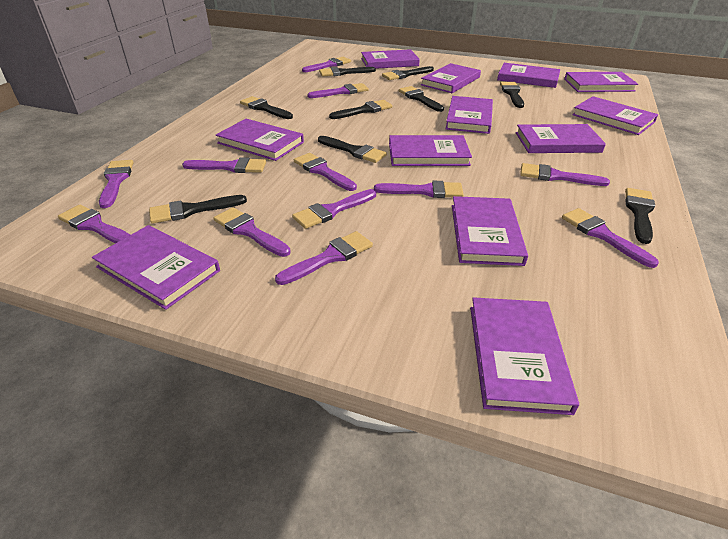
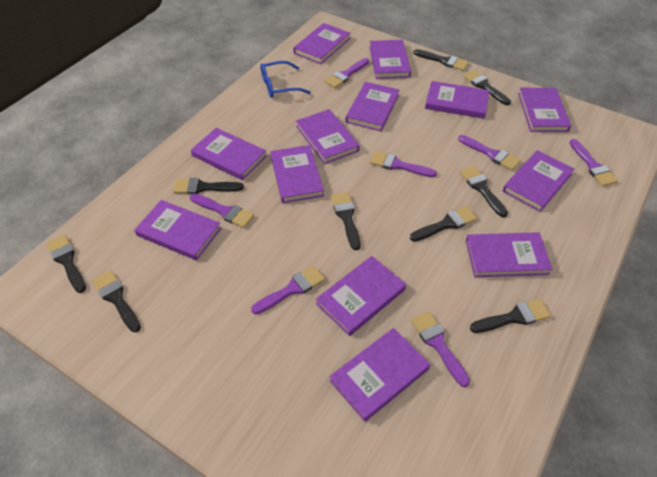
blue glasses: none = 0 -> [260,61,311,98] = 1
purple book: [92,225,220,310] [216,119,304,161] [361,49,420,69] [389,135,472,166] [421,63,481,93] [446,96,493,134] [452,196,528,266] [470,297,579,415] [497,63,560,88] [516,124,606,153] [564,72,638,92] [572,96,658,135] = 12 -> [135,200,221,260] [191,128,267,180] [270,145,324,203] [293,23,350,64] [296,109,360,164] [316,256,406,336] [330,328,430,422] [345,82,400,131] [369,40,411,79] [425,81,489,119] [466,232,552,277] [503,150,574,212] [518,88,571,132] = 13
purple brush: [58,205,130,243] [99,160,134,208] [182,157,266,173] [213,207,291,257] [275,231,373,285] [292,189,376,229] [294,153,357,191] [302,57,351,72] [307,83,369,98] [374,181,464,198] [520,163,610,186] [562,208,659,268] = 12 -> [190,193,254,228] [251,265,325,314] [324,58,369,88] [370,151,437,177] [411,311,470,387] [458,135,521,170] [570,139,618,186] = 7

